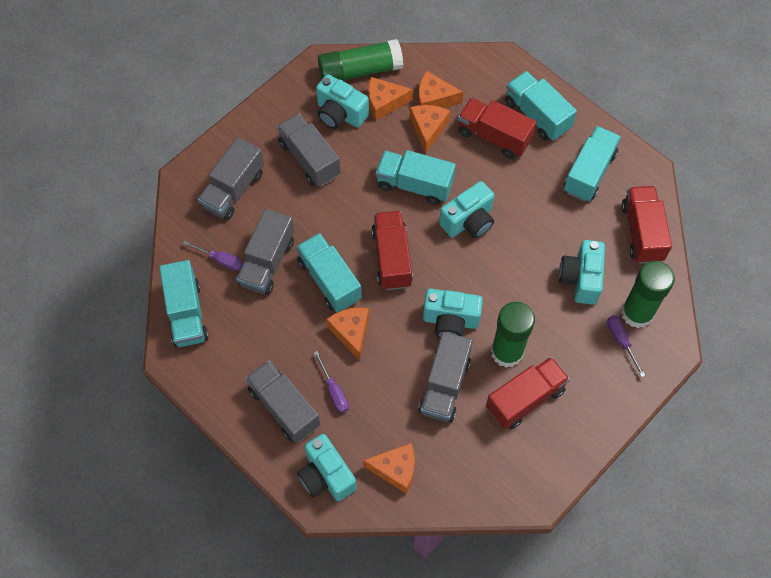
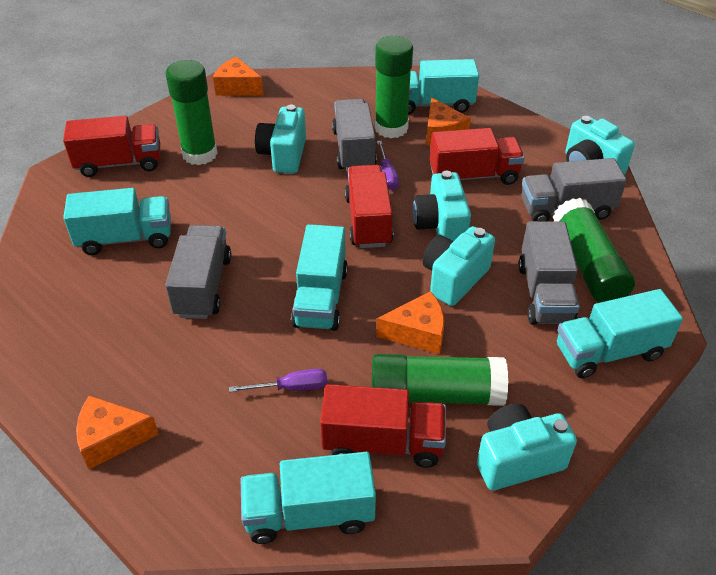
green glue stick: [318,39,403,81] [491,302,535,367] [621,261,675,328] = 3 -> [166,60,218,165] [372,354,508,406] [374,36,413,138] [553,198,635,303] = 4
grey truck: [198,137,264,220] [236,209,294,295] [245,360,320,443] [277,114,341,187] [418,332,473,422] = 5 -> [165,225,231,319] [332,99,377,171] [518,221,580,325] [521,158,627,221] = 4
orange cheese: [326,307,369,361] [363,443,415,494] [368,77,413,121] [410,105,450,153] [418,71,463,108] = 5 -> [76,396,159,469] [213,57,263,95] [376,291,444,354] [426,98,471,145] = 4
purple screwdriver: [182,240,243,271] [314,351,349,413] [607,315,645,377] = 3 -> [229,369,328,392] [377,141,399,190] = 2

